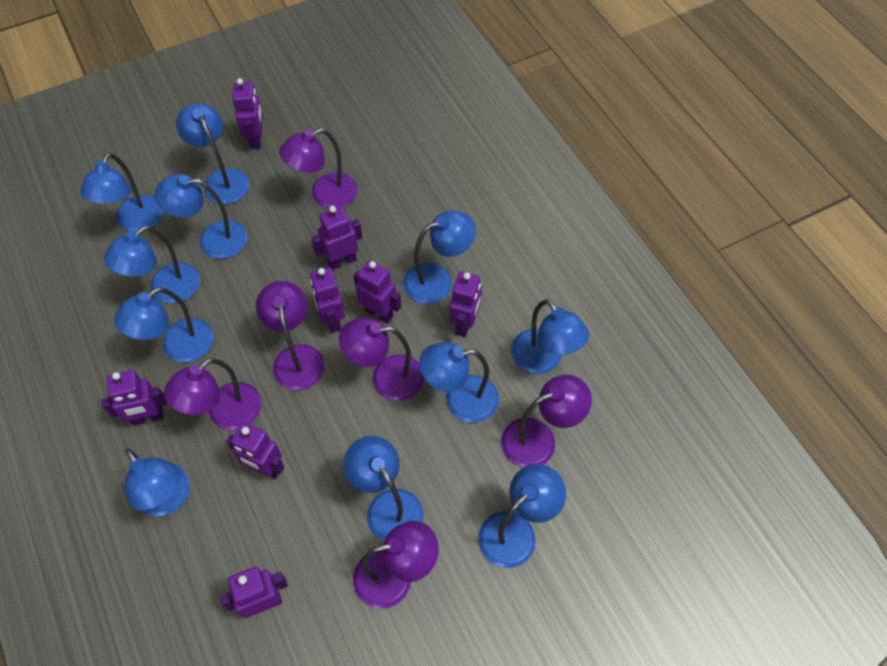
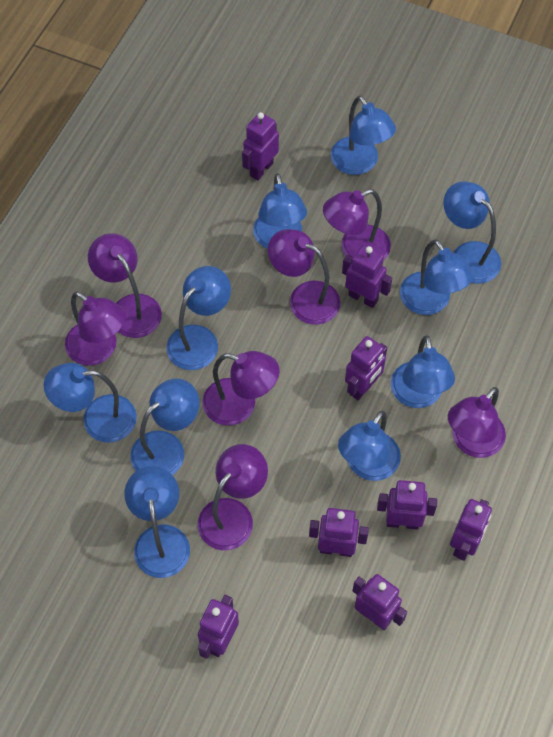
blue lamp: [80,153,163,232] [104,226,200,303] [114,287,214,363] [125,448,190,516] [154,174,247,259] [176,103,249,204] [343,436,423,542] [403,211,476,304] [419,342,499,423] [478,464,566,568] [511,299,589,374] = 11 -> [43,363,137,442] [124,466,190,578] [130,378,199,475] [166,266,231,370] [253,173,307,249] [331,96,396,175] [338,411,401,481] [391,335,455,408] [400,240,473,315] [443,181,501,284] = 10
purple lamp: [164,358,262,430] [256,281,325,390] [279,128,357,208] [339,317,424,401] [353,521,439,609] [501,375,592,468] = 6 -> [65,291,126,366] [88,233,162,338] [198,444,268,550] [202,351,279,426] [268,229,340,325] [323,189,391,261] [448,387,506,458] = 7

